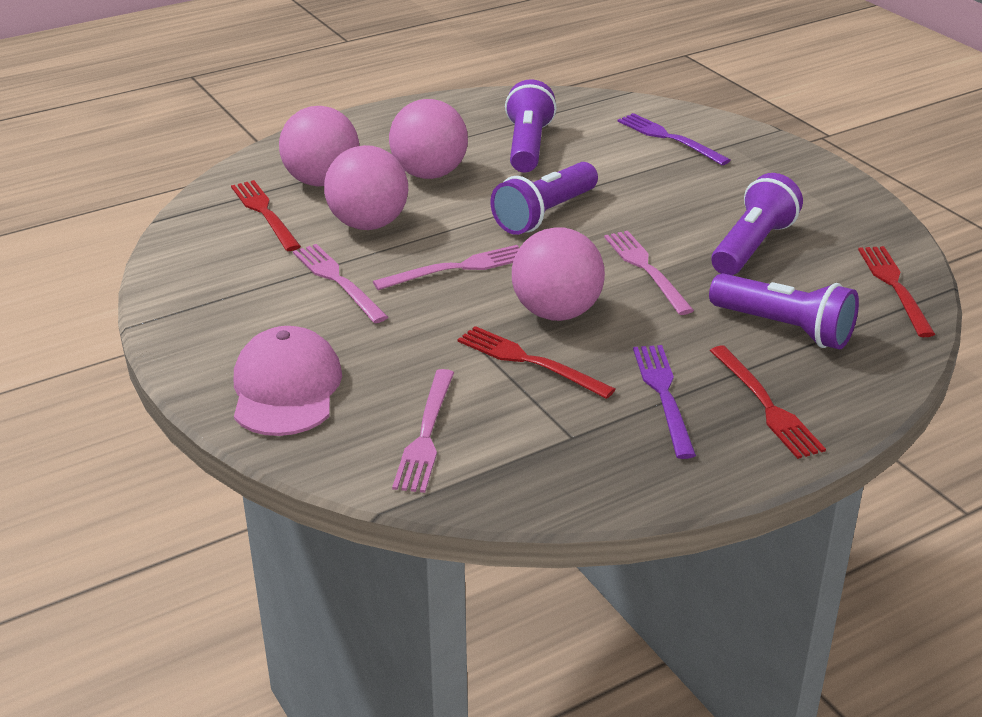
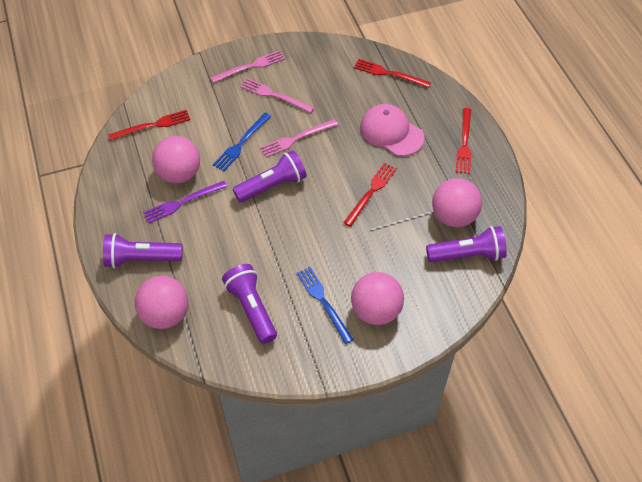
blue fork: none = 0 -> [213,113,271,171] [297,267,354,344] = 2
pink fork: [293,244,388,323] [373,245,519,290] [392,369,454,493] [604,231,694,315] = 4 -> [210,50,285,83] [240,78,315,113] [260,119,338,158] = 3
purple fork: [617,113,731,165] [633,345,696,459] = 2 -> [143,181,227,223] = 1

